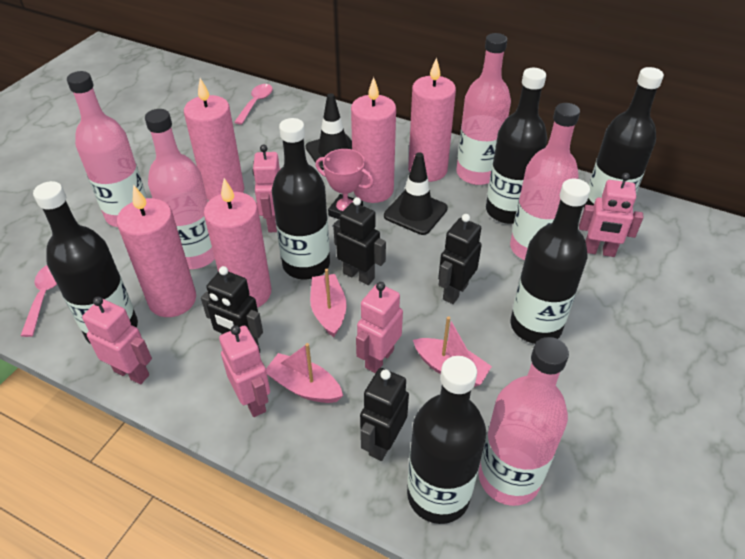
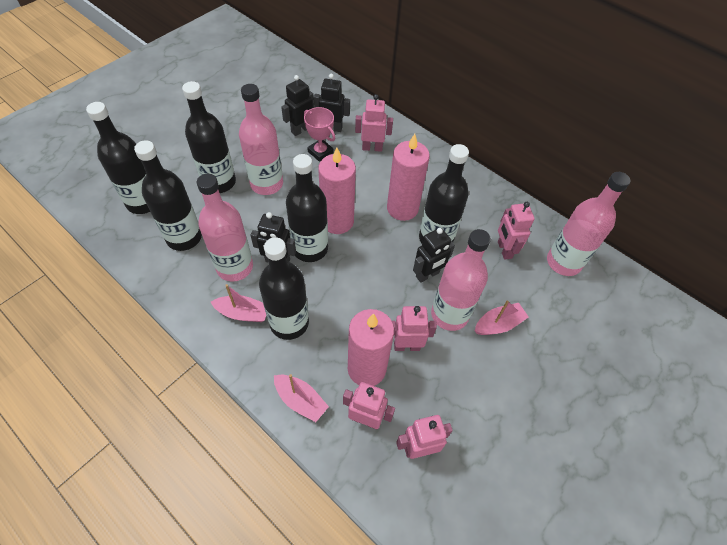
black traffic cone: [306,93,352,170] [384,152,448,235] = 2 -> none = 0
pink bottle: [67,71,147,227] [145,109,215,269] [457,33,511,185] [478,337,569,506] [510,103,580,260] = 5 -> [197,174,253,281] [239,84,283,195] [431,229,491,331] [547,172,630,276] = 4
pink candle: [117,185,196,317] [184,78,244,201] [204,178,271,308] [351,77,396,203] [408,57,456,182] = 5 -> [318,148,356,234] [348,309,394,386] [387,134,430,221] = 3
pink spoon: [21,265,57,337] [234,84,273,125] = 2 -> none = 0

